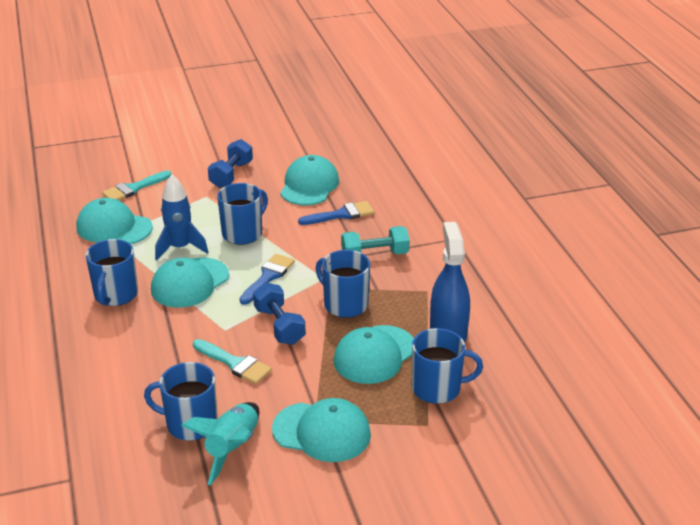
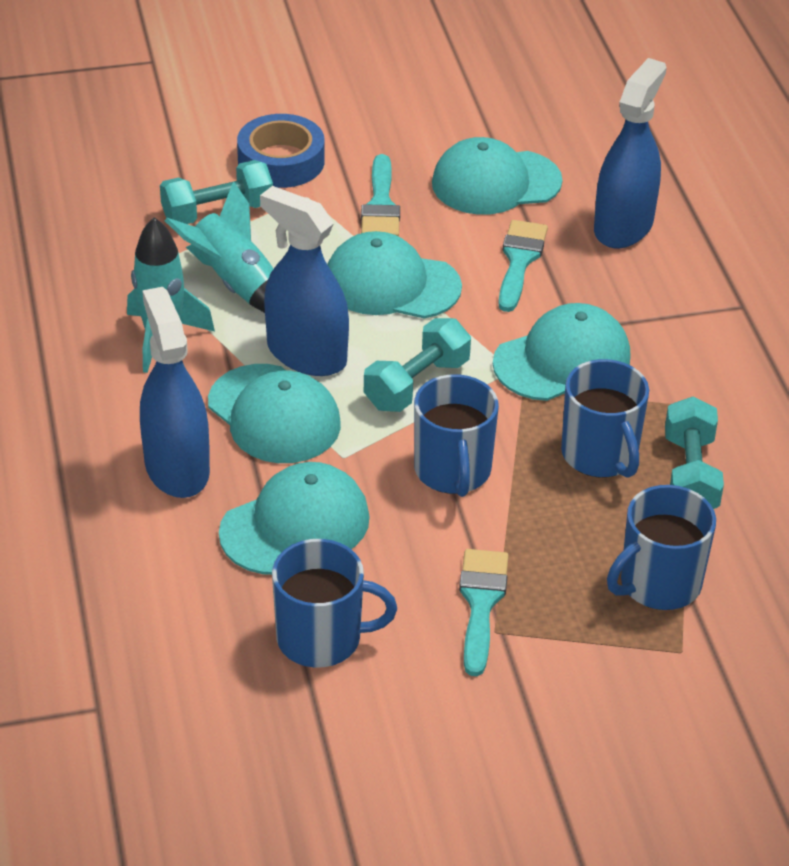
blue brush: [240,254,295,305] [298,201,374,225] = 2 -> none = 0
blue dumbbell: [208,139,253,188] [253,283,306,345] = 2 -> none = 0
blue mug: [86,239,138,306] [144,362,218,441] [217,183,268,245] [316,250,370,318] [412,328,483,404] = 5 -> [272,539,397,668] [414,374,499,497] [561,359,649,478] [607,485,716,610] = 4
blue rocket: [155,175,208,261] = 1 -> none = 0
blue spray bottle: [430,222,470,343] = 1 -> [140,287,210,498] [260,186,349,376] [594,58,666,248] = 3
blue tape: none = 0 -> [237,114,325,188] = 1
turquoise brush: [102,170,172,200] [193,339,272,384] = 2 -> [361,154,400,237] [459,549,509,676] [498,220,548,312] = 3
turquoise dumbbell: [341,226,410,254] = 1 -> [160,160,273,224] [364,318,471,412] [665,396,724,509] = 3
turquoise rocket: [181,402,259,485] = 1 -> [127,217,215,373] [165,181,274,313] = 2

